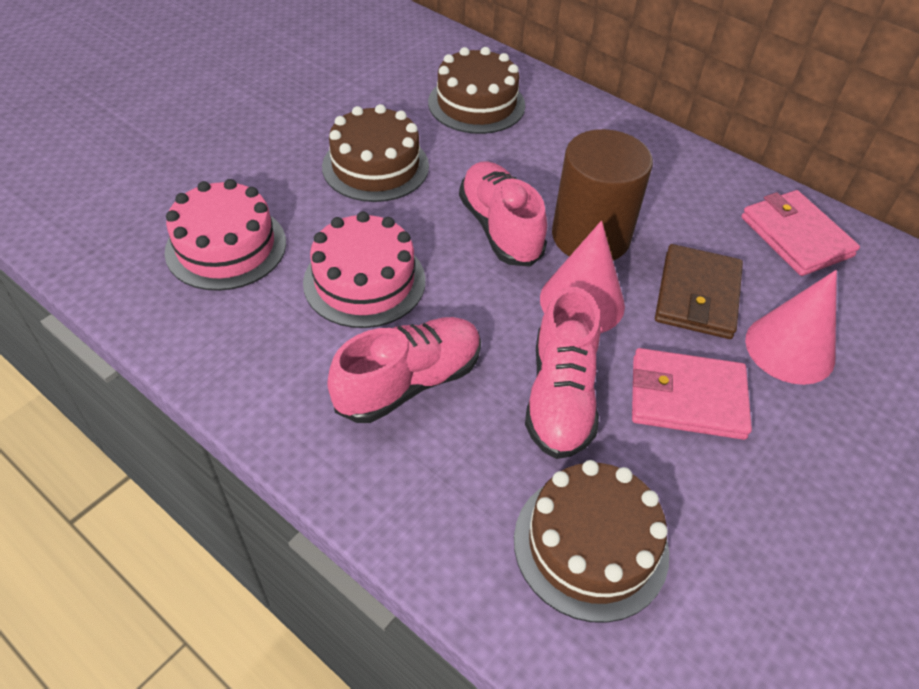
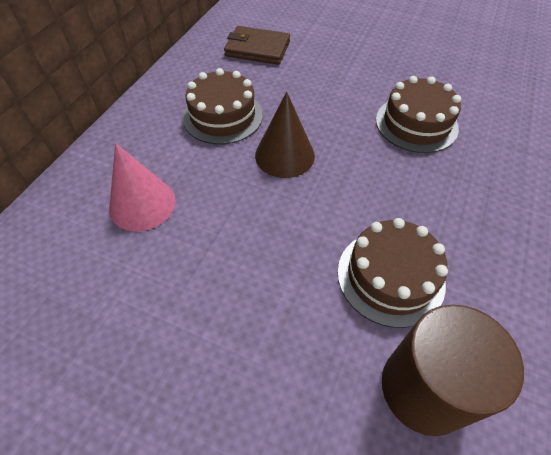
brown cone: none = 0 -> [255,92,315,178] = 1
pink cake: [165,179,286,291] [303,211,426,328] = 2 -> none = 0
pink cone: [540,221,625,333] [745,270,837,385] = 2 -> [109,143,176,232] = 1
pink shoe: [327,317,481,423] [459,161,547,267] [525,287,600,459] = 3 -> none = 0
pink wallet: [632,348,752,440] [741,190,860,276] = 2 -> none = 0

